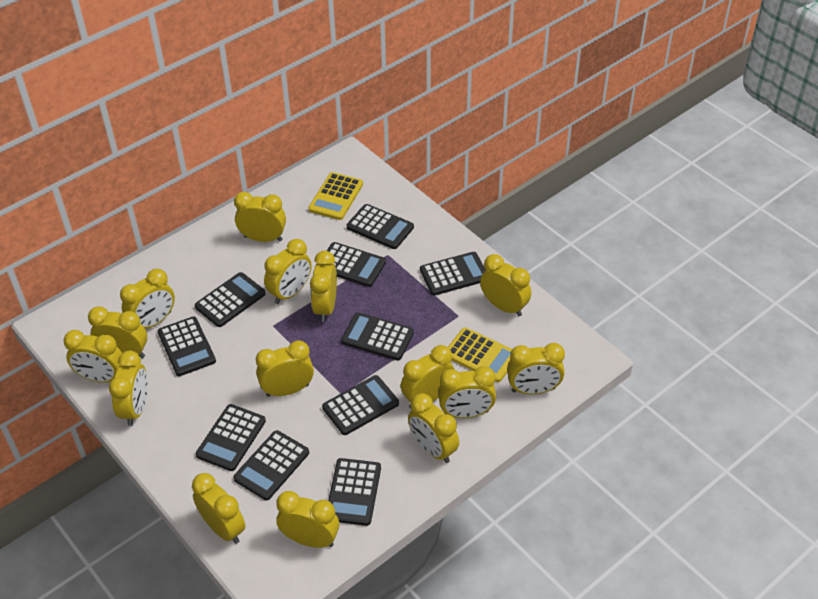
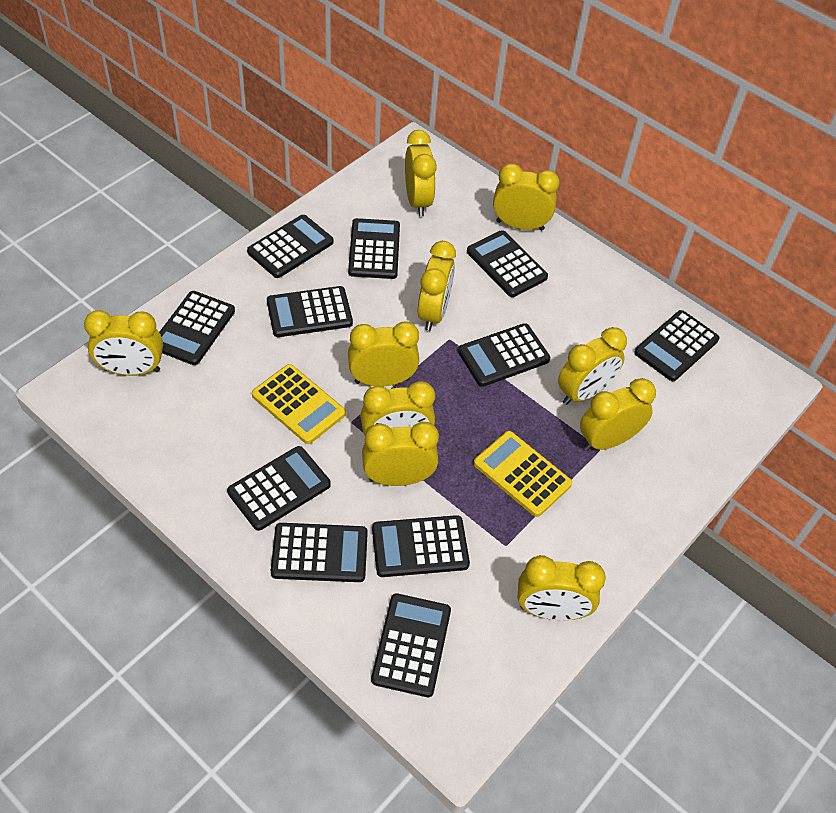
black calculator: [158,317,216,376] [195,272,266,327] [196,404,266,471] [233,430,309,500] [322,375,399,435] [327,242,386,287] [328,458,381,526] [341,312,414,360] [347,204,414,249] [420,252,486,295] = 10 -> [159,291,235,365] [227,446,331,531] [247,215,333,278] [267,286,353,337] [271,523,368,582] [348,218,400,279] [371,593,451,697] [372,515,470,577] [458,323,550,387] [467,230,548,297] [634,310,720,381] = 11
yellow clock: [64,330,122,383] [88,306,147,358] [109,351,148,426] [120,269,175,329] [192,473,245,544] [234,192,286,242] [256,340,314,397] [264,239,312,304] [276,491,339,548] [310,251,337,322] [401,345,455,408] [408,393,459,463] [438,366,496,418] [480,254,531,316] [507,343,565,394] = 15 -> [84,310,163,376] [348,322,419,387] [360,381,435,435] [362,422,439,486] [405,130,437,216] [418,241,456,331] [493,163,560,231] [518,555,606,620] [558,327,627,405] [580,378,656,451] = 10

